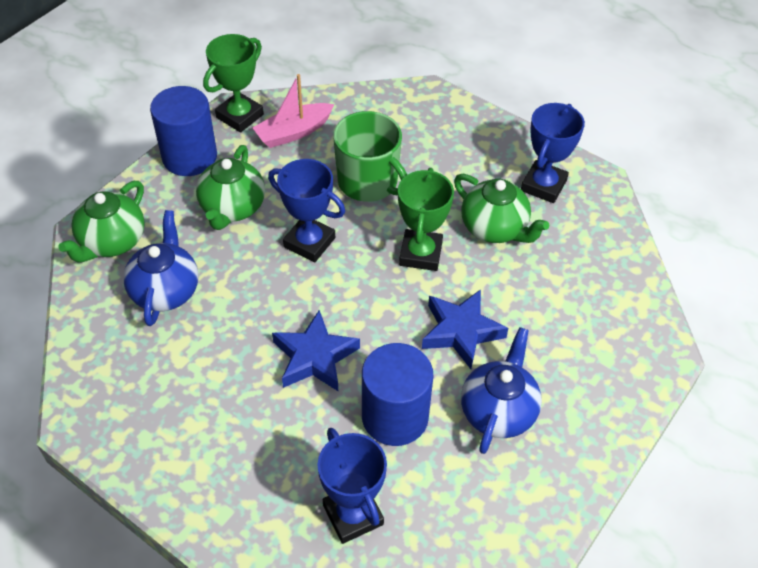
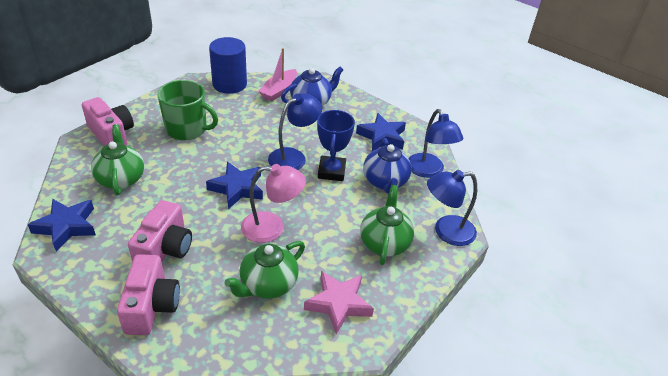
blue cylinder: [150,86,217,176] [362,343,433,446] = 2 -> [209,37,247,94] = 1
blue lamp: none = 0 -> [268,93,322,170] [408,109,463,178] [427,170,477,246] = 3
blue star: [272,310,360,391] [422,289,508,369] = 2 -> [27,199,96,252] [206,162,263,209] [356,113,406,151] = 3
blue trophy: [268,159,345,262] [317,428,387,544] [521,103,585,203] = 3 -> [317,110,355,181] = 1
green trophy: [203,34,264,133] [398,168,454,271] = 2 -> none = 0
pink camera: none = 0 -> [82,97,134,146] [117,254,180,335] [128,200,192,262] = 3
pink lamp: none = 0 -> [241,164,306,243] = 1
pink star: none = 0 -> [304,271,374,335] = 1

